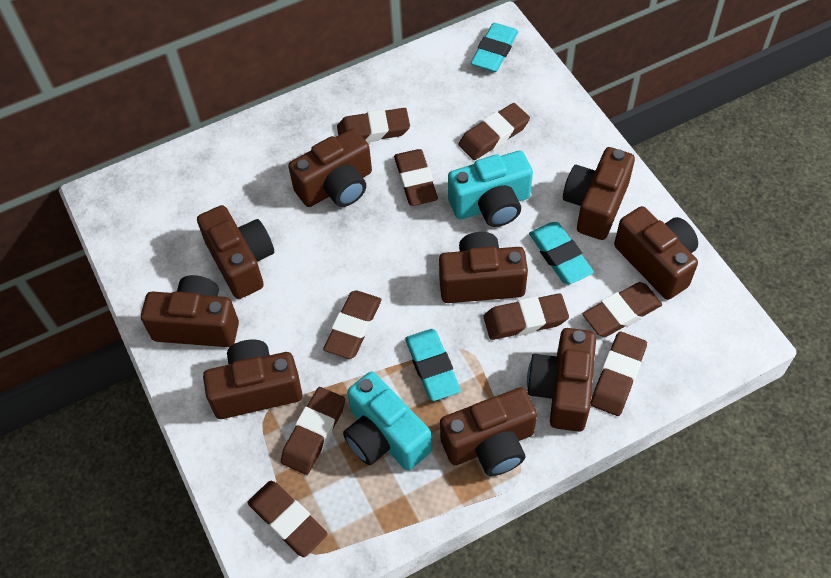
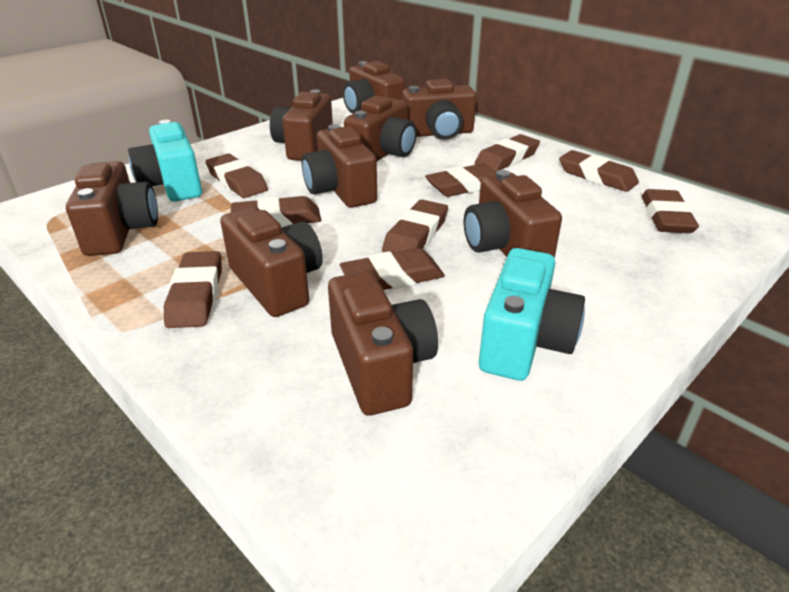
turquoise eraser: [405,329,461,401] [471,23,518,72] [529,222,594,284] = 3 -> none = 0

